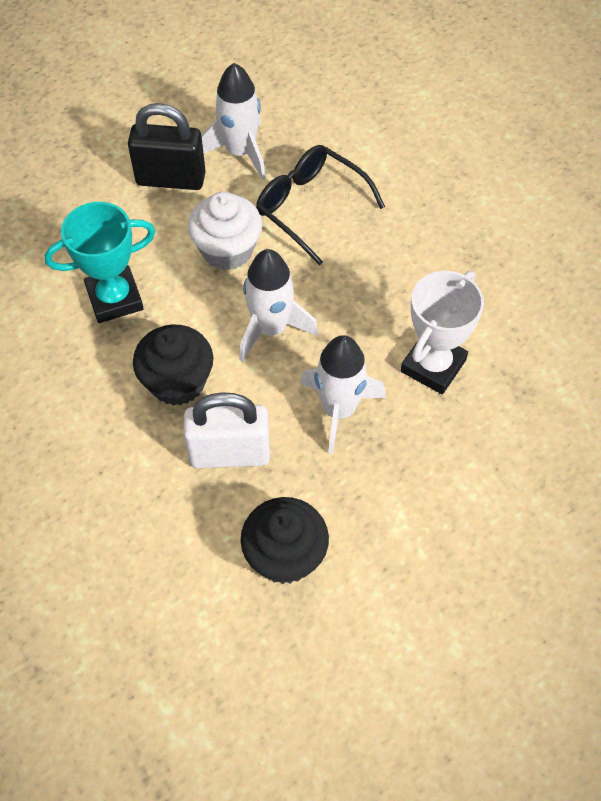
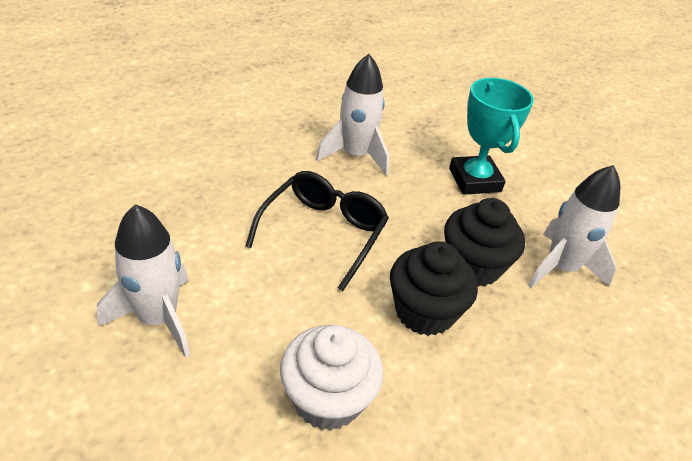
black padlock: [128,103,206,190] = 1 -> none = 0
white padlock: [184,392,270,468] = 1 -> none = 0
white trophy: [401,271,484,394] = 1 -> none = 0

